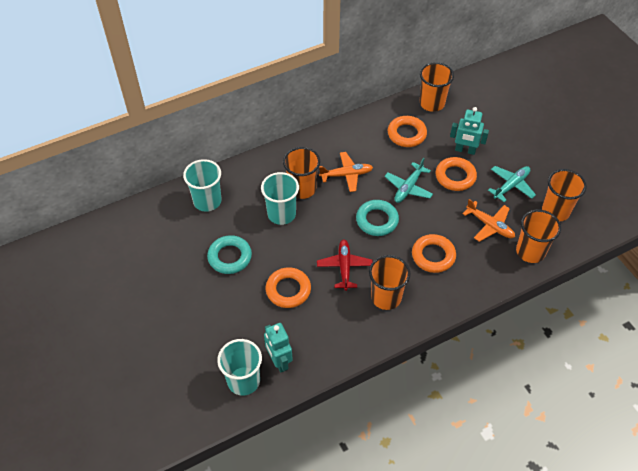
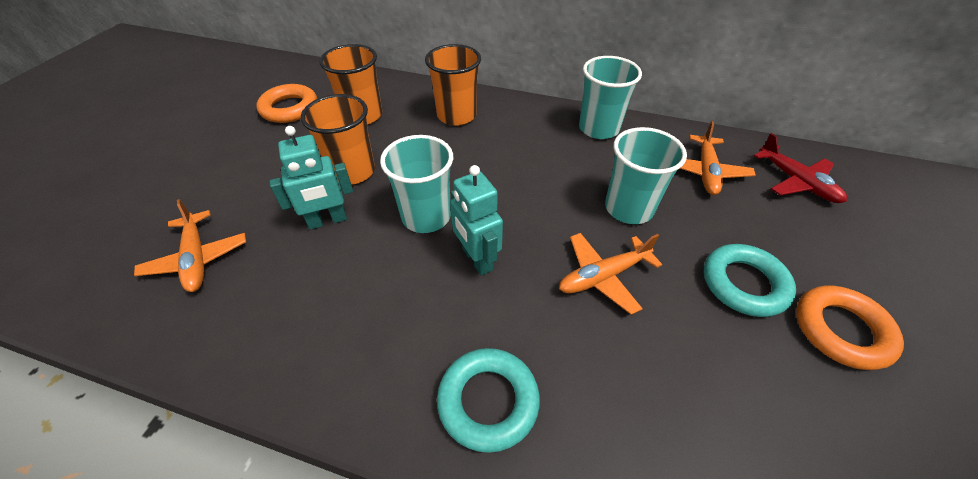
orange cup: [283,147,320,199] [369,255,411,310] [419,62,454,112] [516,210,561,263] [542,169,587,222] = 5 -> [301,94,375,185] [319,44,382,125] [425,44,481,126] = 3
orange plane: [319,152,373,192] [463,199,515,242] = 2 -> [134,199,246,292] [559,233,662,315] [680,121,756,195] = 3
orange ring: [266,267,311,308] [388,116,427,147] [412,234,456,273] [436,157,477,191] = 4 -> [256,84,317,123] [796,285,904,370] = 2
turquoise plane: [384,158,433,203] [488,166,536,202] = 2 -> none = 0

